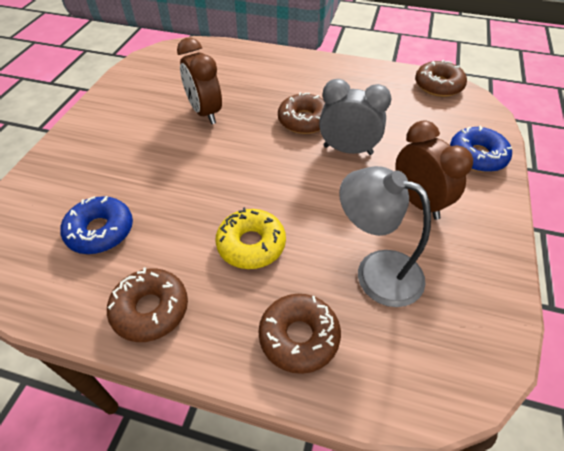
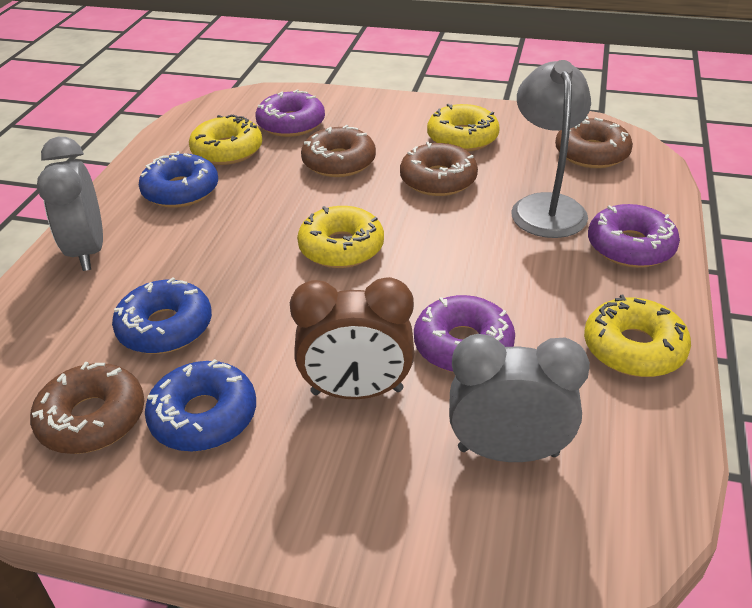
blue donut: [61,196,133,254] [450,125,512,172] = 2 -> [112,277,212,354] [139,151,218,208] [145,359,256,452] = 3
brown clock: [177,38,222,124] [395,120,473,220] = 2 -> [290,277,414,399] = 1
grey clock: [319,79,391,155] = 1 -> [37,137,103,271] [449,334,590,462] = 2
purple donut: none = 0 -> [255,89,325,137] [414,295,515,372] [588,204,680,268] = 3
yellow donut: [215,207,286,269] = 1 -> [189,115,262,165] [297,206,384,268] [427,104,500,151] [584,294,691,377] = 4

